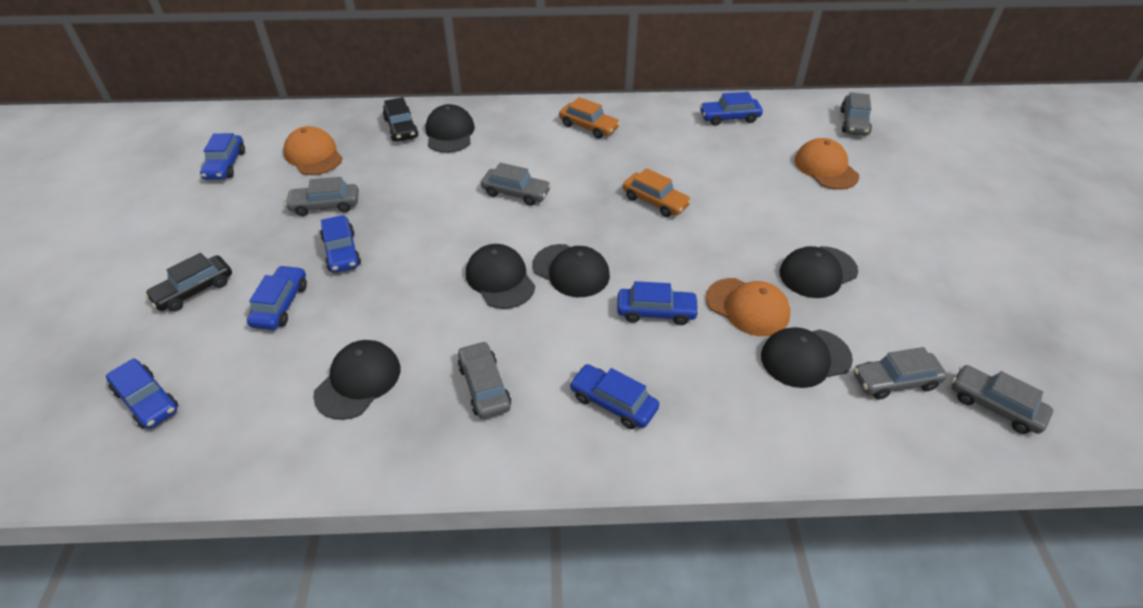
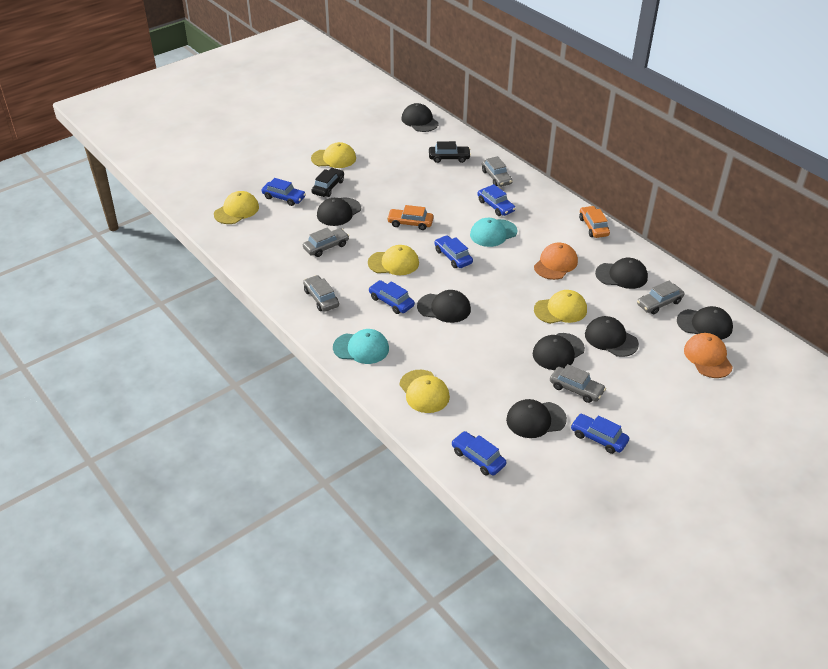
black cap: [313,340,400,420] [425,104,475,153] [466,244,535,309] [533,244,610,297] [761,327,853,388] [779,246,858,298] = 6 -> [317,198,361,226] [401,103,439,132] [417,290,471,323] [506,399,567,438] [533,333,585,370] [585,316,639,357] [595,258,648,289] [677,306,733,340] = 8
blue car: [106,358,178,429] [200,133,245,180] [247,265,307,330] [320,215,361,273] [569,364,659,429] [617,281,699,325] [700,92,763,126] = 7 -> [262,178,306,206] [369,280,415,314] [434,235,473,268] [451,431,506,476] [477,184,516,216] [571,414,629,454] = 6
grey car: [285,177,359,216] [458,341,511,419] [481,163,551,206] [840,92,872,136] [854,347,947,400] [951,365,1053,434] = 6 -> [303,227,349,257] [303,275,339,312] [482,156,513,187] [550,364,606,403] [637,281,684,314] = 5
orange cap: [283,126,343,175] [706,278,791,336] [794,138,859,190] = 3 -> [534,243,578,280] [684,333,733,378] = 2
turquoise cap: none = 0 -> [333,329,389,364] [470,218,518,247] = 2
yellow cap: none = 0 -> [214,191,259,224] [311,142,356,168] [368,245,419,275] [399,370,450,413] [534,290,587,324] = 5

